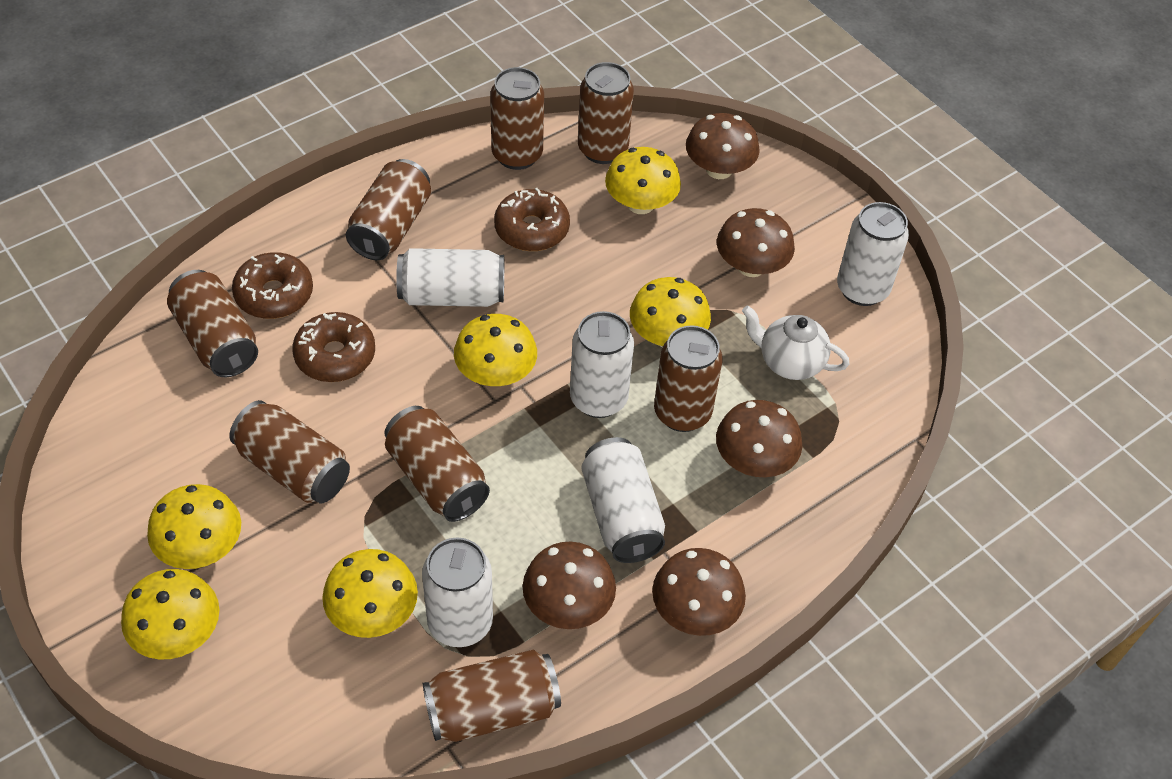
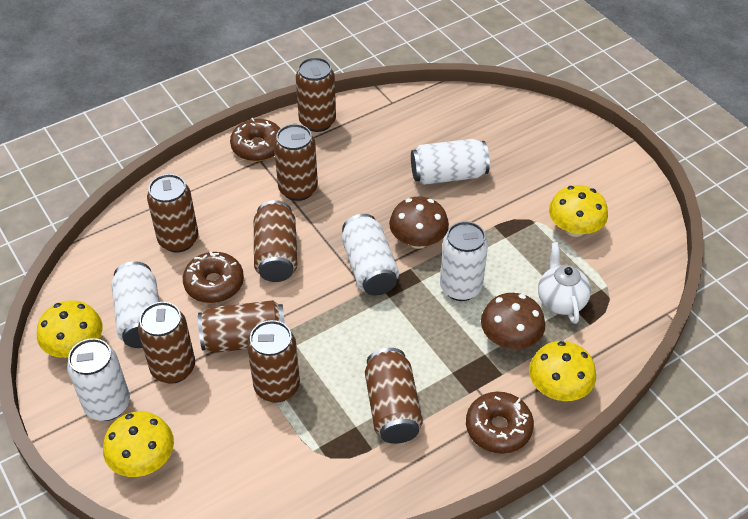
brown mushroom: [523,542,616,629] [652,548,746,636] [686,113,760,179] [716,400,802,477] [717,208,795,277] = 5 -> [389,196,449,249] [481,293,545,349] = 2
yellow mushroom: [121,569,219,660] [147,484,241,569] [322,549,418,638] [454,314,537,386] [605,147,681,214] [630,277,711,347] = 6 -> [37,300,102,358] [103,411,174,477] [529,341,596,401] [549,185,608,237] = 4

